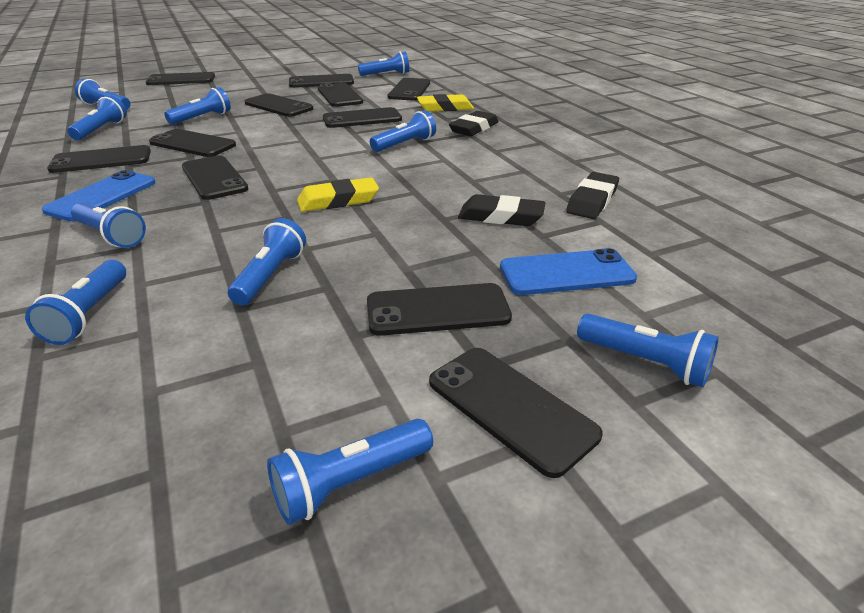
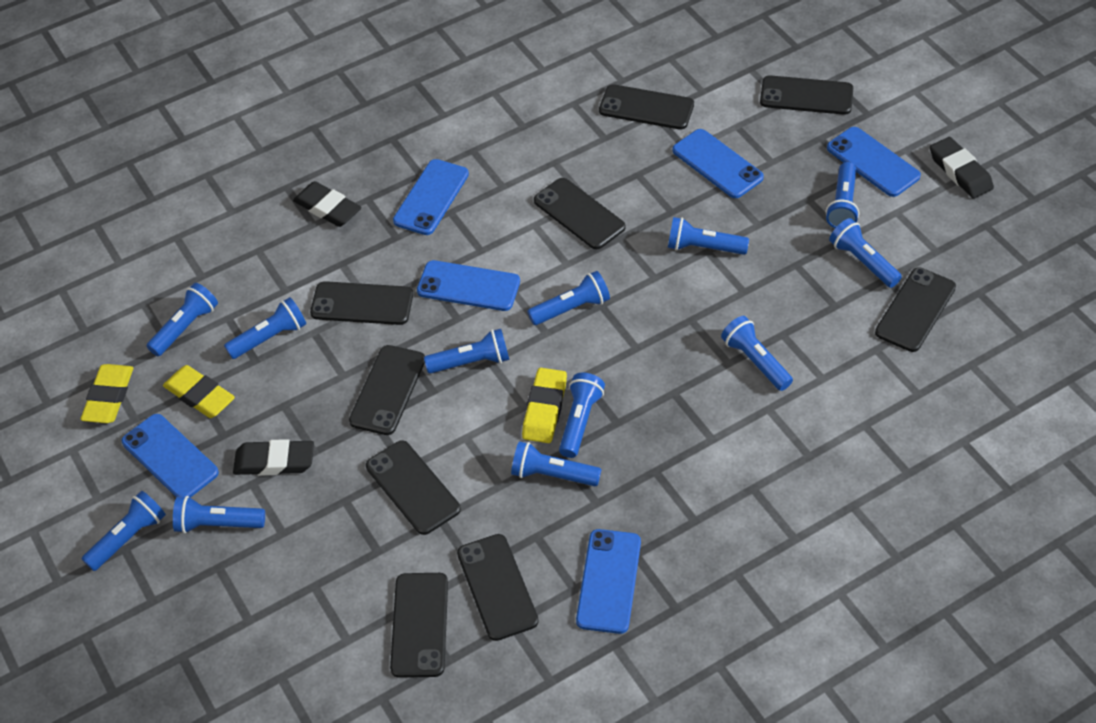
black phone: [47,145,151,173] [146,72,215,85] [149,129,236,157] [182,155,248,200] [245,93,313,117] [289,74,354,88] [318,83,363,107] [323,107,402,128] [367,283,512,336] [388,78,430,100] [429,348,603,478] = 11 -> [310,281,413,325] [349,345,425,435] [366,440,461,535] [390,573,448,678] [457,534,539,641] [534,178,626,249] [599,84,694,129] [760,75,853,115] [875,267,956,352] = 9
blue flashlight: [25,260,126,345] [67,95,127,140] [71,202,146,248] [75,79,130,110] [164,87,231,125] [228,218,306,305] [267,419,433,525] [358,51,409,76] [370,110,436,152] [577,314,719,387] = 10 -> [82,491,166,571] [147,283,218,356] [173,496,265,534] [224,297,306,359] [424,329,509,374] [511,441,601,486] [527,271,610,325] [559,373,605,458] [668,217,749,255] [721,316,793,391] [826,162,859,228] [829,218,902,288] = 12
blue phone: [42,170,156,221] [500,248,637,295] = 2 -> [122,414,219,498] [393,159,469,235] [417,260,520,311] [576,529,641,634] [673,129,764,198] [827,127,921,197] = 6
yellow eraser: [297,177,379,212] [417,94,474,112] = 2 -> [80,364,133,423] [163,365,235,418] [522,368,567,443] = 3

